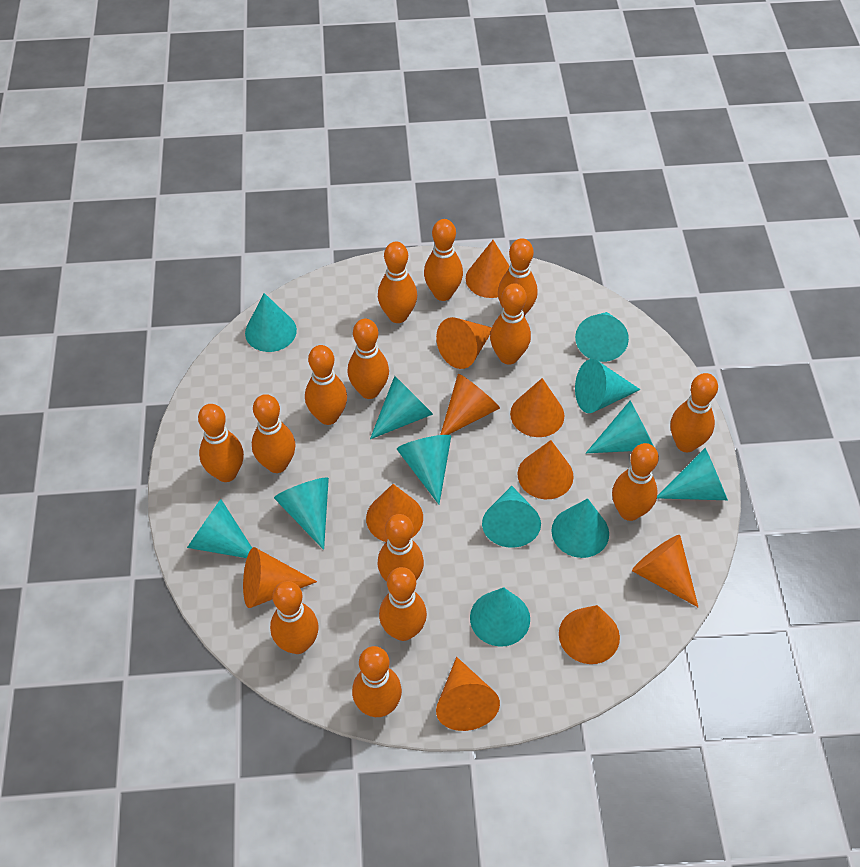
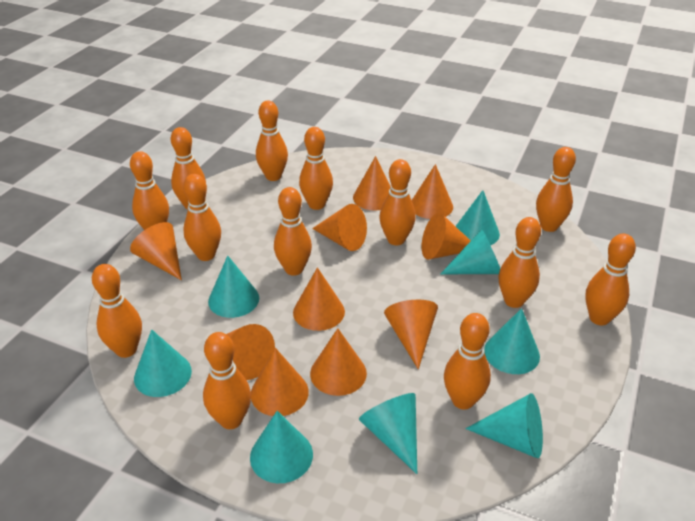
orange bowling pin: [198,404,244,482] [252,394,296,473] [270,581,319,654] [305,345,347,425] [347,319,389,399] [352,646,402,717] [377,514,424,582] [378,242,417,323] [379,567,427,641] [424,219,463,301] [490,283,531,365] [498,238,538,316] [612,443,659,521] [671,373,718,452] = 14 -> [92,264,142,358] [130,151,169,230] [171,127,206,210] [183,174,221,261] [203,332,251,429] [256,101,288,181] [274,187,312,276] [299,127,333,210] [379,159,416,245] [444,313,491,410] [498,217,541,308] [536,147,576,232] [585,234,636,326] = 13
turquoise cone: [187,499,252,558] [245,293,297,352] [274,477,329,550] [370,376,433,439] [397,435,451,504] [470,587,530,647] [482,486,541,548] [551,498,609,558] [575,312,629,362] [575,359,641,413] [586,401,653,453] [657,448,728,500] = 12 -> [134,329,192,397] [208,255,259,318] [250,411,313,483] [359,393,417,474] [441,229,500,274] [456,190,500,245] [466,393,543,458] [484,308,540,374] = 8

